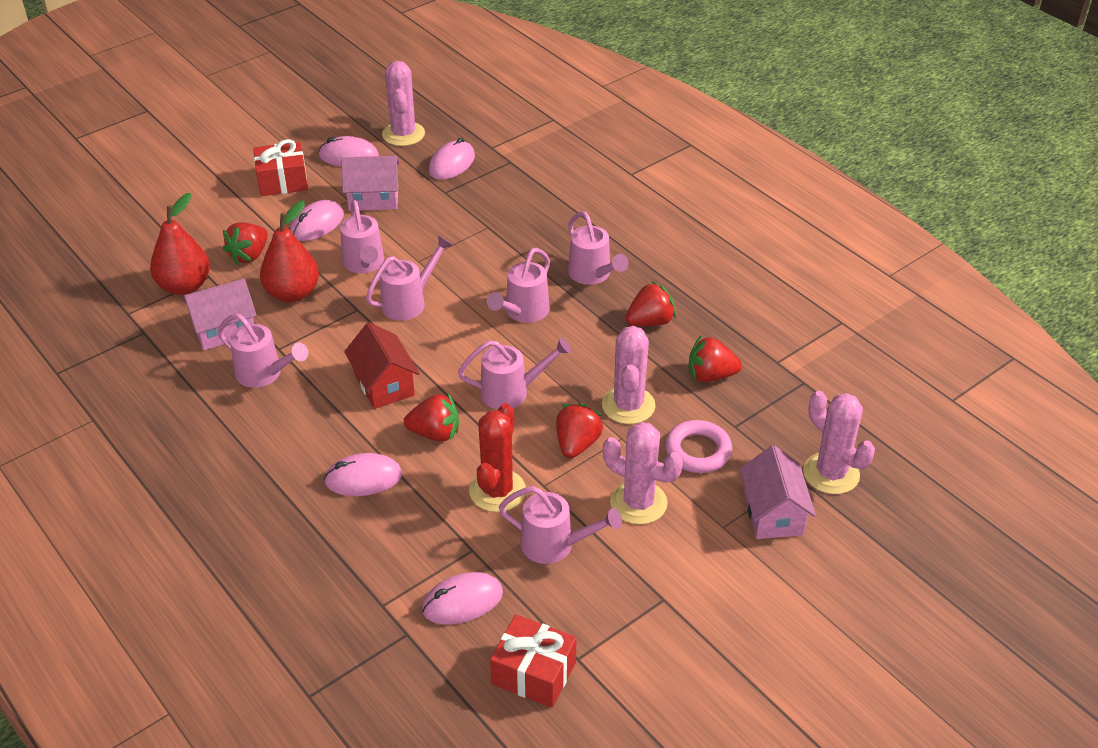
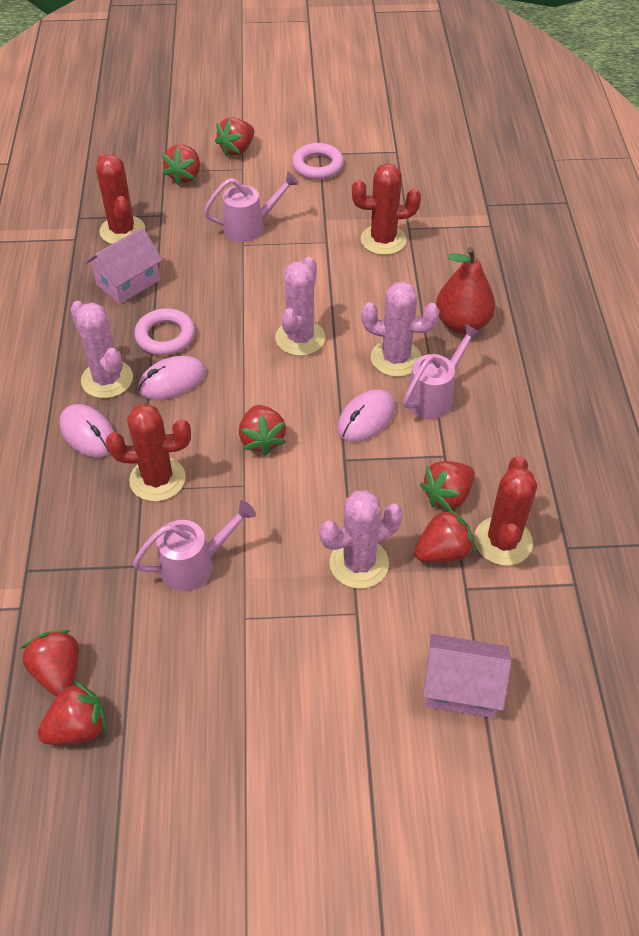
pink house: [183,278,257,350] [341,156,399,211] [740,445,816,539] = 3 -> [86,227,163,304] [423,634,512,718] = 2
pink mouse: [290,200,344,241] [319,136,379,166] [324,453,402,496] [422,572,503,625] [429,138,475,180] = 5 -> [59,404,115,457] [138,356,206,400] [337,389,395,442] = 3
pink ring: [665,420,732,473] = 1 -> [134,308,195,355] [292,143,344,180] = 2
pink watering can: [217,314,308,388] [340,200,384,273] [366,235,452,320] [458,337,572,409] [487,248,550,323] [499,486,622,564] [568,211,629,285] = 7 -> [133,500,256,591] [204,172,299,242] [403,323,481,419] = 3
red cactus: [469,403,526,512] = 1 -> [96,153,145,244] [106,404,191,502] [352,163,421,255] [474,456,537,566] = 4
red gift: [253,139,308,196] [490,615,577,708] = 2 -> none = 0
red house: [344,323,420,409] = 1 -> none = 0
red pear: [150,193,210,295] [260,201,319,302] = 2 -> [436,247,495,334] = 1
red strawberry: [223,222,268,264] [404,393,459,442] [556,403,603,458] [625,282,676,326] [689,336,742,382] = 5 -> [20,630,79,696] [37,681,107,745] [162,145,200,185] [215,117,254,157] [239,405,286,455] [414,507,475,562] [420,461,475,510] = 7

